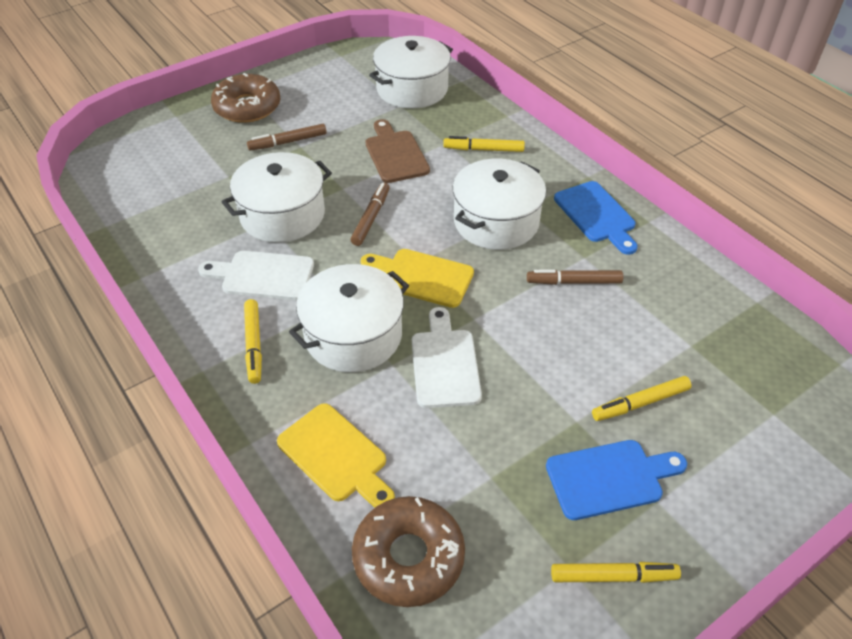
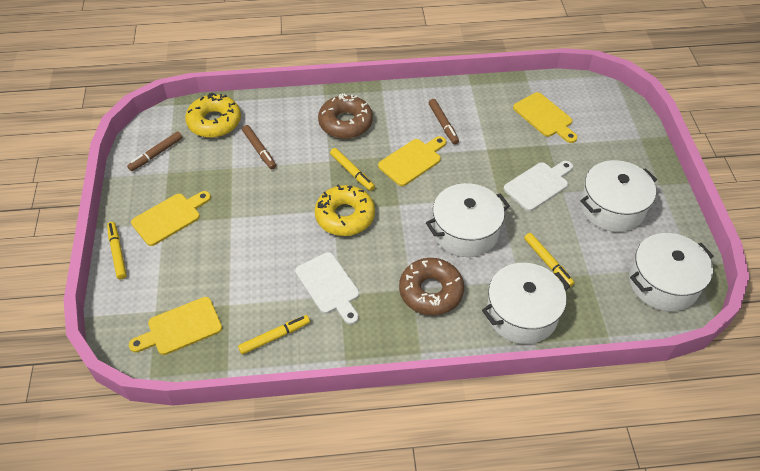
blue cutting board: [546,440,687,520] [554,181,638,255] = 2 -> none = 0
brown cutting board: [365,119,430,183] = 1 -> none = 0
yellow cutting board: [277,403,395,508] [361,249,474,308] = 2 -> [129,297,222,355] [131,191,211,246] [378,136,446,186] [513,92,577,143] = 4
yellow donut: none = 0 -> [185,93,241,138] [315,185,375,236] = 2

